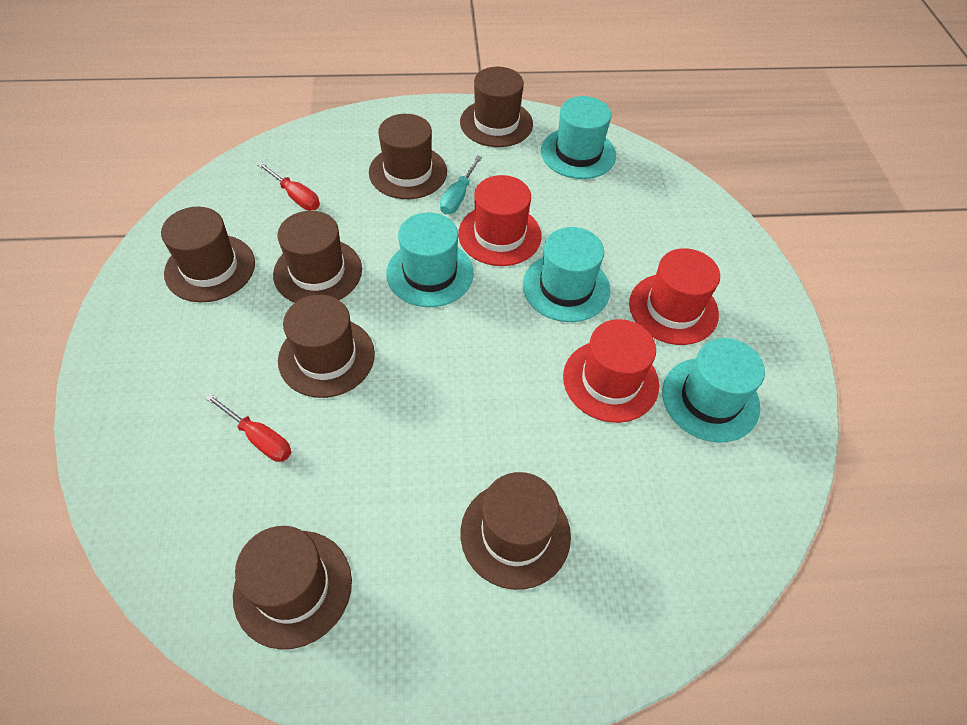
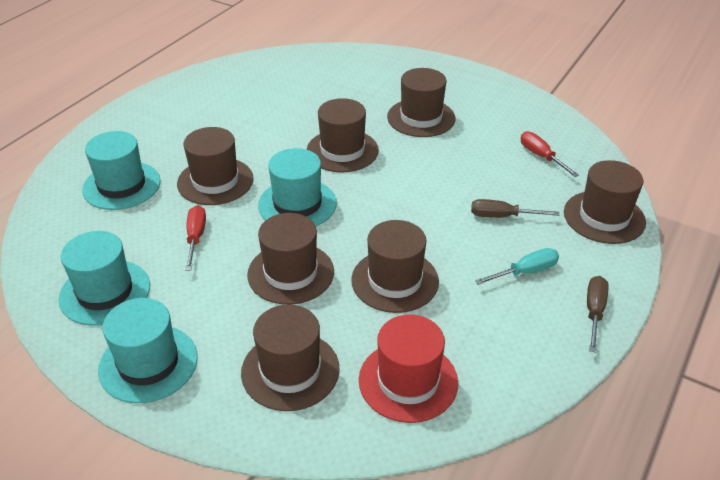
brown screwdriver: none = 0 -> [471,199,559,218] [587,276,609,353] = 2
red hat: [458,175,542,266] [563,319,659,423] [629,248,720,345] = 3 -> [359,314,458,423] = 1

